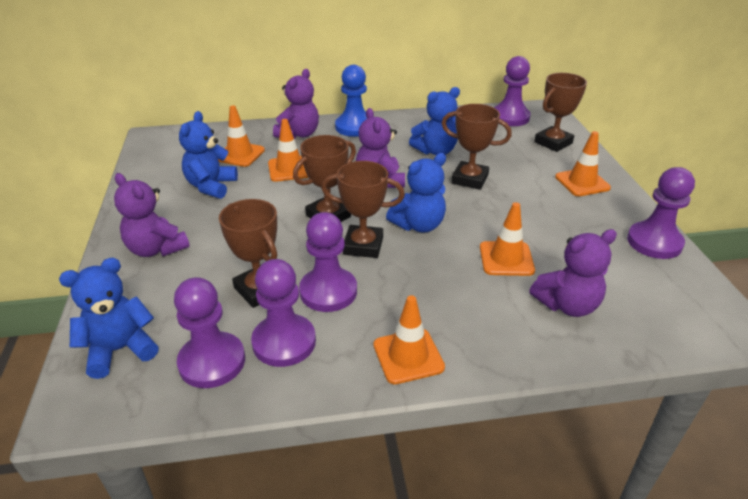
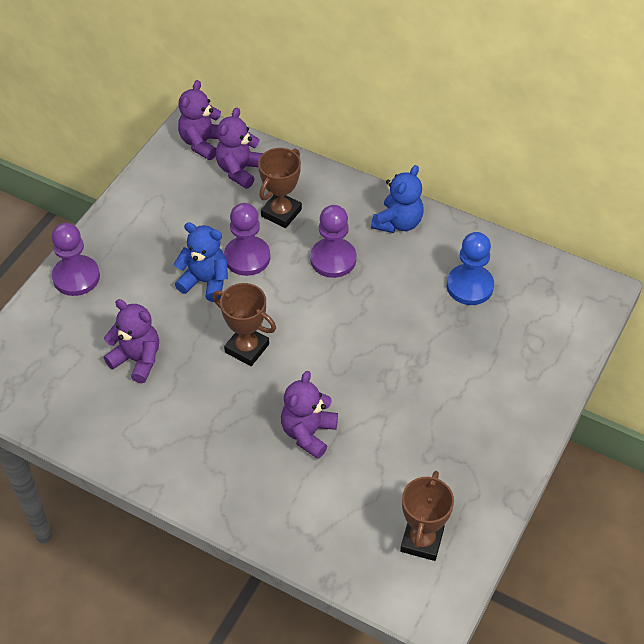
blue teddy bear: [59,258,159,379] [179,111,238,199] [386,153,446,233] [409,87,460,155] = 4 -> [174,222,228,302] [371,165,424,233] = 2
brown trophy: [219,199,277,308] [293,135,356,222] [321,161,405,258] [441,104,512,190] [534,73,587,152] = 5 -> [212,283,276,366] [258,148,302,228] [400,471,454,561] = 3
orange traffic cone: [218,105,265,167] [268,119,309,182] [373,295,445,384] [480,202,535,276] [555,131,611,196] = 5 -> none = 0
purple pawn: [174,277,245,388] [251,259,316,367] [299,212,357,312] [494,56,530,126] [627,167,695,259] = 5 -> [52,223,100,296] [224,203,270,276] [310,205,356,278] = 3

